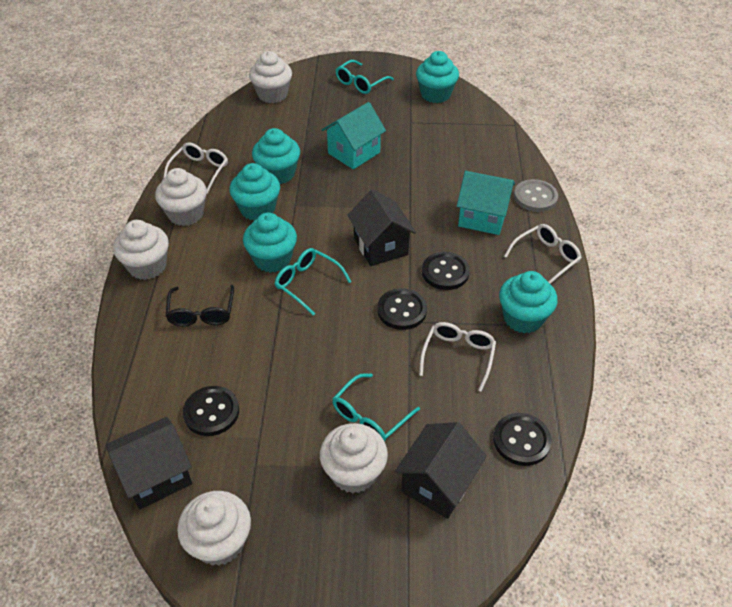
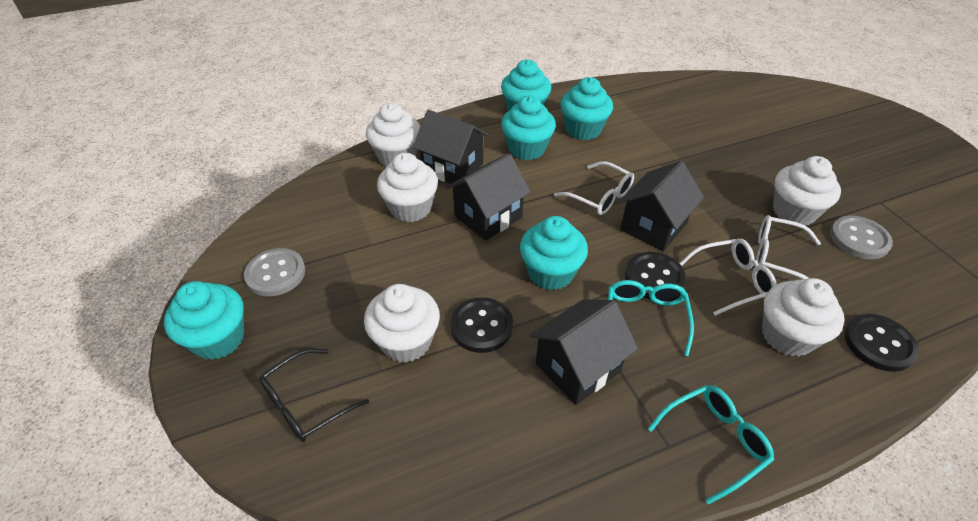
black button: [183,386,239,436] [377,288,427,330] [422,252,470,290] [493,413,552,466] = 4 -> [450,297,513,353] [625,252,686,299] [844,314,919,372] = 3
black house: [106,417,192,510] [347,189,416,266] [394,422,487,518] = 3 -> [413,110,489,184] [446,154,531,241] [530,300,638,405] [619,161,704,251] = 4
grey button: [514,179,558,212] = 1 -> [244,248,305,296] [830,216,893,259] = 2
turquoise glasses: [275,248,351,316] [332,373,420,441] [336,60,394,94] = 3 -> [608,280,694,356] [648,385,774,505] = 2
turquoise house: [322,102,386,169] [457,171,515,235] = 2 -> none = 0

